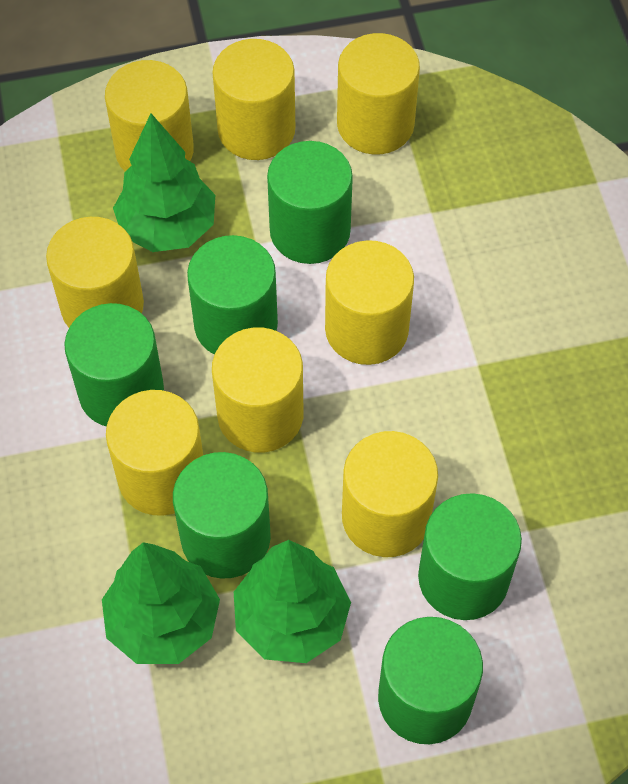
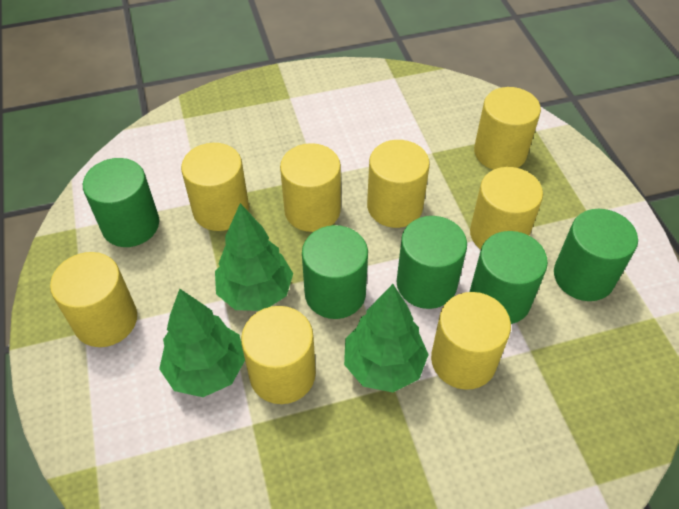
green cylinder: [64,303,164,427] [173,452,271,579] [187,235,278,354] [267,141,353,264] [378,617,483,744] [418,493,522,620] = 6 -> [83,158,159,247] [302,225,368,319] [396,216,467,309] [470,231,548,324] [554,209,638,301] = 5

